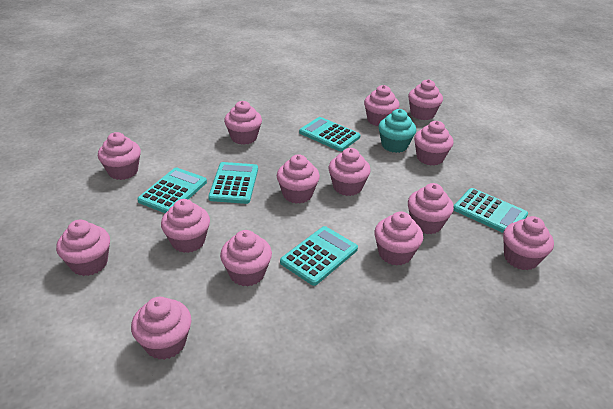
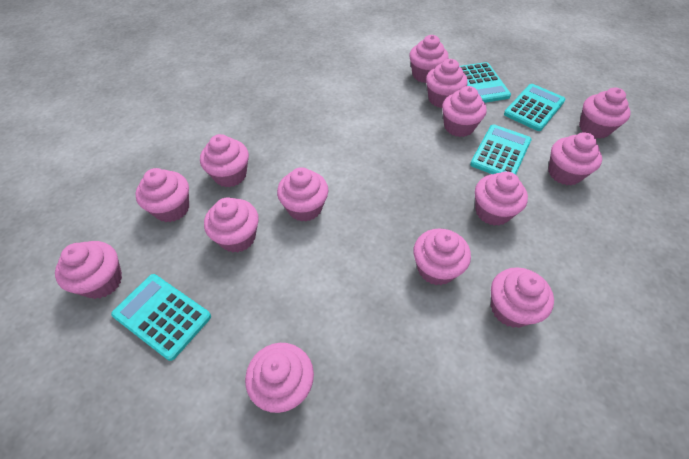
turquoise calculator: [137,167,207,213] [208,162,258,204] [280,226,358,286] [299,117,360,151] [454,188,528,233] = 5 -> [111,274,211,361] [460,62,511,103] [470,125,532,175] [504,84,566,131] = 4
turquoise cupcake: [379,109,416,153] = 1 -> none = 0

